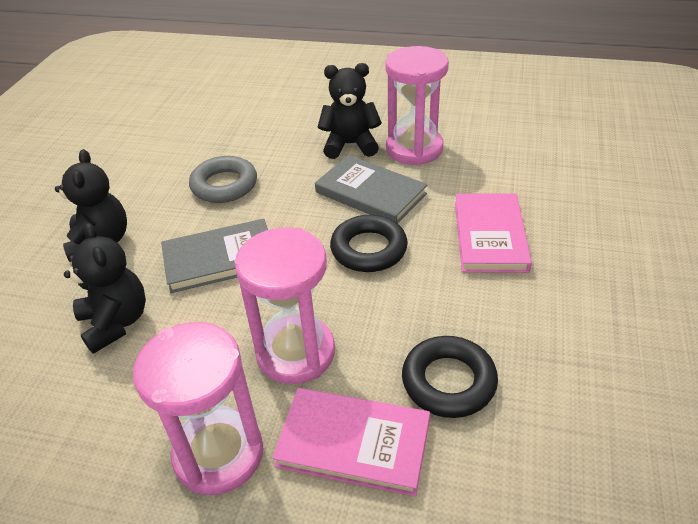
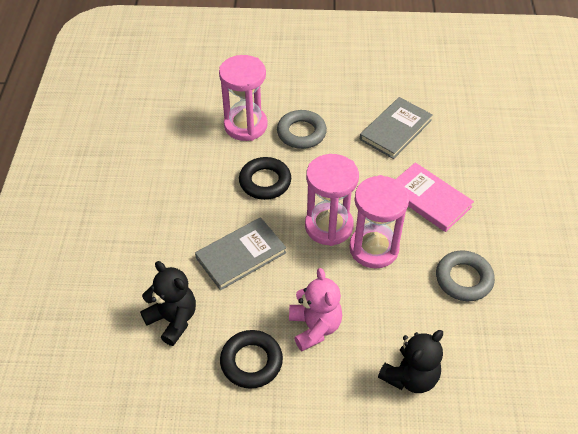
black teddy bear: [55,149,127,262] [64,223,146,354] [318,63,382,159] = 3 -> [140,261,196,346] [378,330,443,393] = 2
grey ring: [189,156,257,203] = 1 -> [277,110,327,149] [436,250,495,301] = 2
pink book: [272,388,430,497] [455,194,532,273] = 2 -> [395,163,474,232] = 1
pink teddy bear: none = 0 -> [289,268,342,351] = 1

